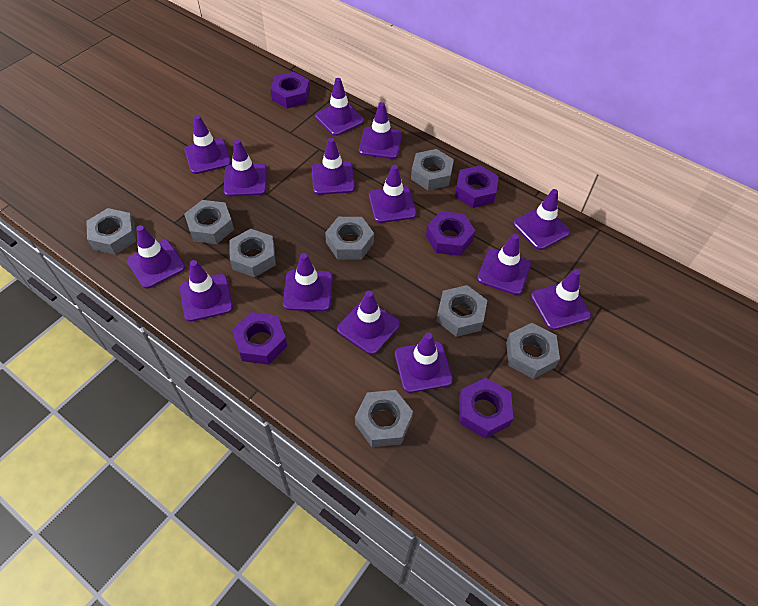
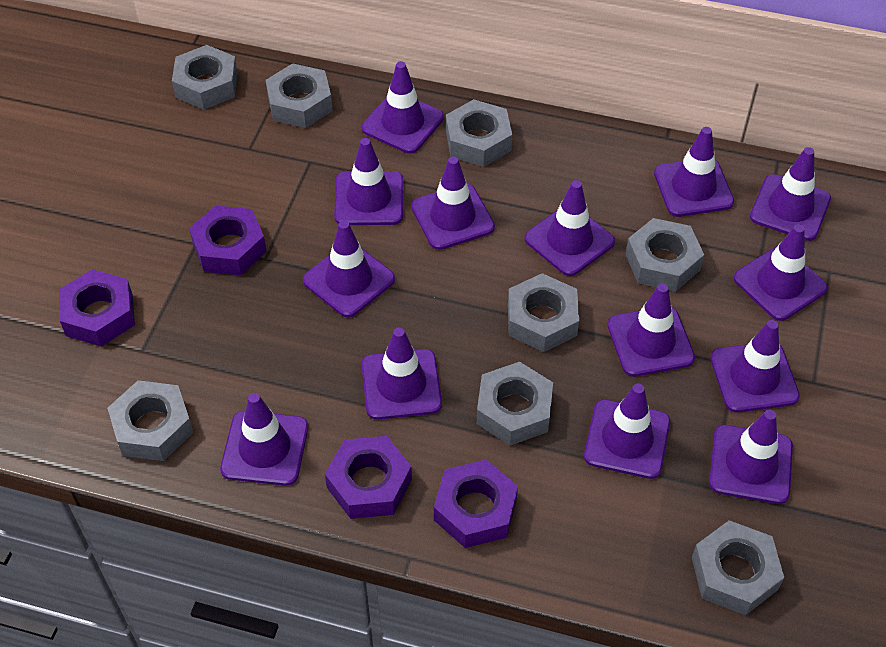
purple nut: [232,312,287,365] [270,72,310,109] [426,211,475,256] [455,165,499,208] [459,378,513,439] = 5 -> [59,269,135,347] [189,205,267,275] [325,436,412,519] [434,459,518,548] = 4

